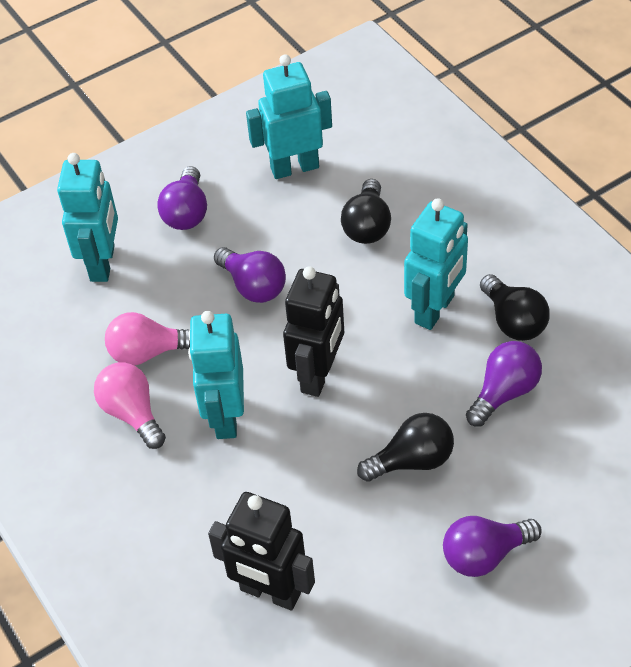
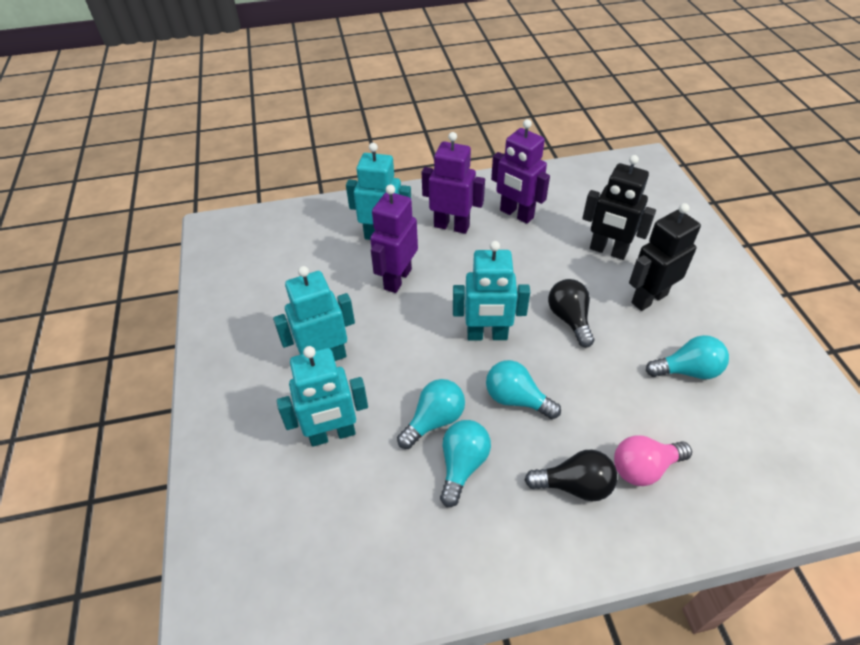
black light bulb: [341,179,391,244] [357,413,454,482] [480,274,550,341] = 3 -> [525,450,617,502] [548,279,594,347] = 2
pink light bulb: [94,362,166,449] [105,312,190,365] = 2 -> [614,435,692,486] = 1
purple light bulb: [157,166,207,230] [214,247,286,303] [443,516,542,577] [466,341,542,426] = 4 -> none = 0
purple robot: none = 0 -> [370,185,418,293] [422,132,485,234] [491,119,550,224] = 3
turquoise light bulb: none = 0 -> [397,379,465,449] [440,420,491,507] [486,360,561,419] [646,335,729,379] = 4

